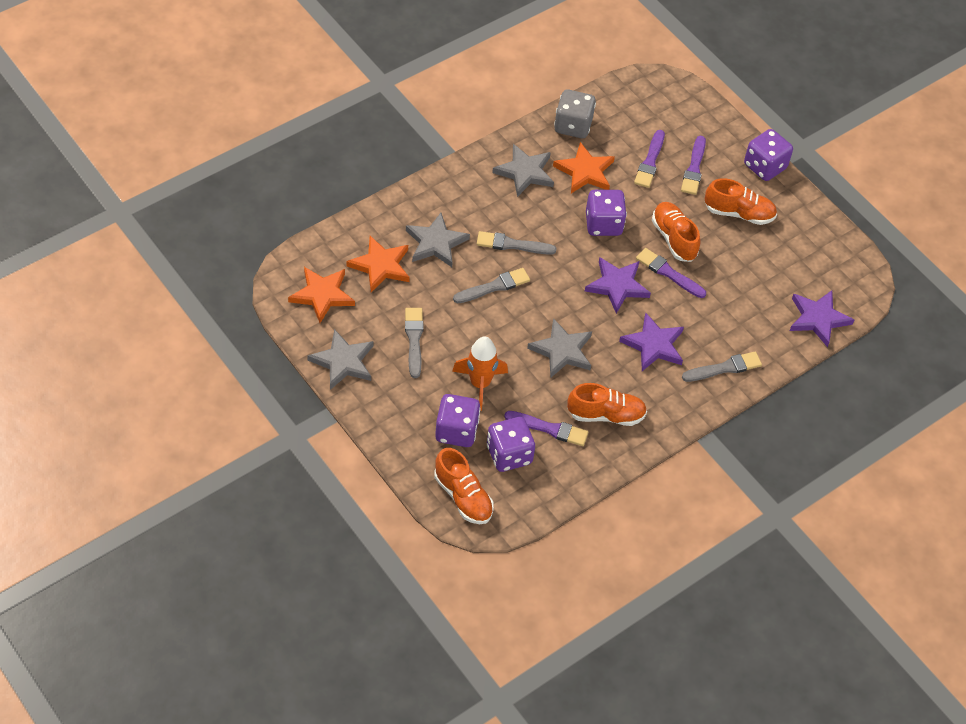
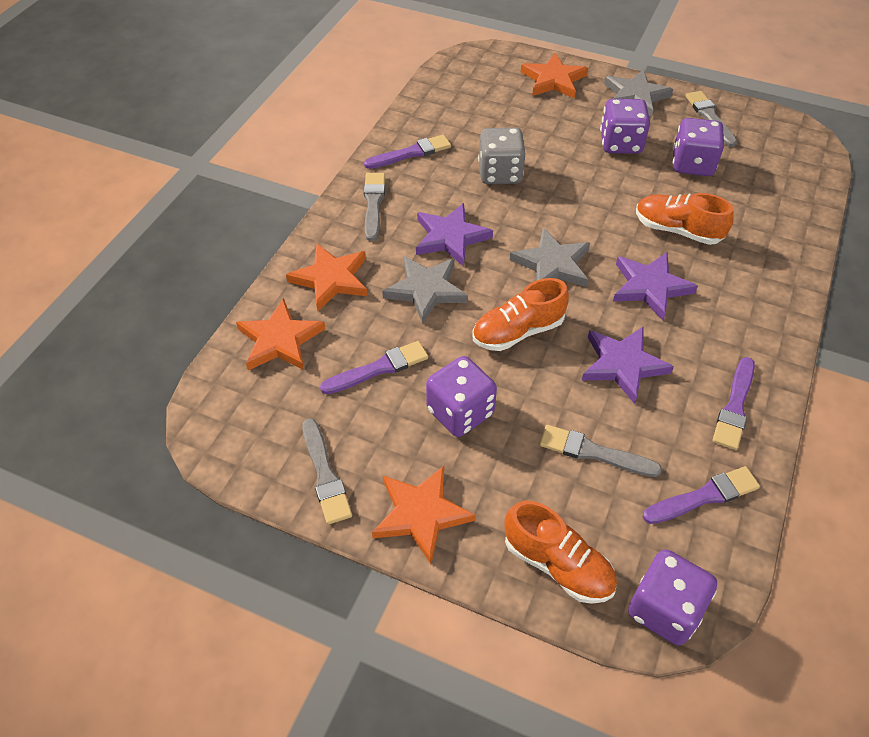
grey star: [307,329,373,390] [406,213,470,267] [492,144,554,197] [527,318,592,378] = 4 -> [382,256,468,324] [510,227,590,287] [604,70,673,118] = 3
orange rocket: [452,336,508,411] = 1 -> none = 0
orange shoe: [434,448,494,524] [567,383,647,426] [652,202,700,262] [705,178,777,225] = 4 -> [472,278,569,351] [504,501,617,604] [636,193,734,245] = 3
orange star: [288,267,355,323] [346,236,410,292] [553,142,615,193] = 3 -> [236,298,325,370] [286,244,368,311] [372,466,476,564] [521,53,588,98] = 4

